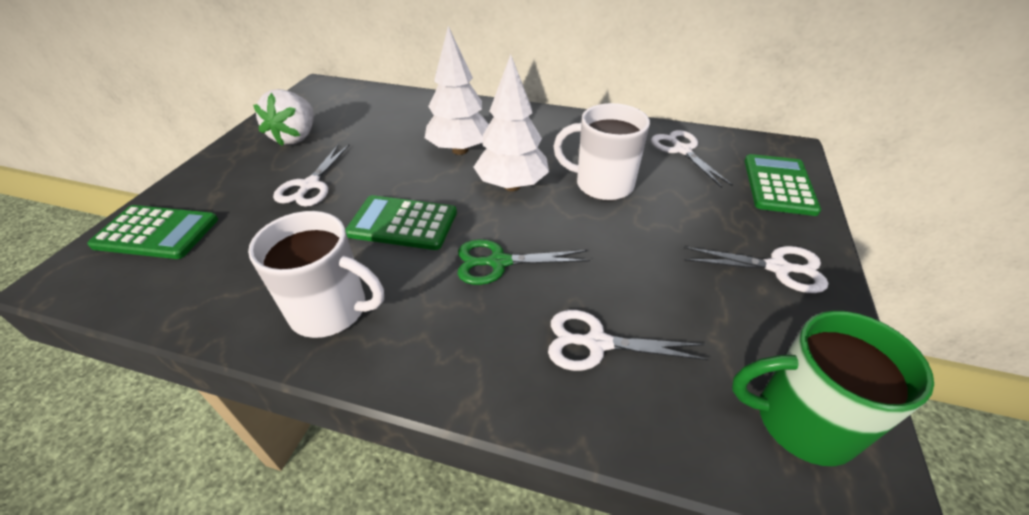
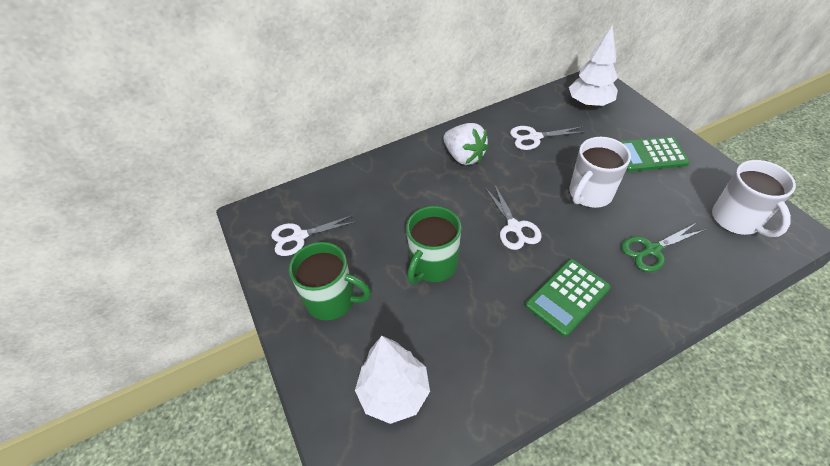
green calculator: [87,205,218,259] [345,195,457,250] [745,154,821,216] = 3 -> [525,259,611,337] [620,137,690,172] = 2
green mug: [732,311,934,466] = 1 -> [289,242,371,320] [406,206,461,284] = 2
white scissors: [273,145,349,207] [548,310,709,371] [651,130,733,188] [684,246,828,293] = 4 -> [271,215,357,256] [485,186,542,250] [510,126,585,150] = 3

